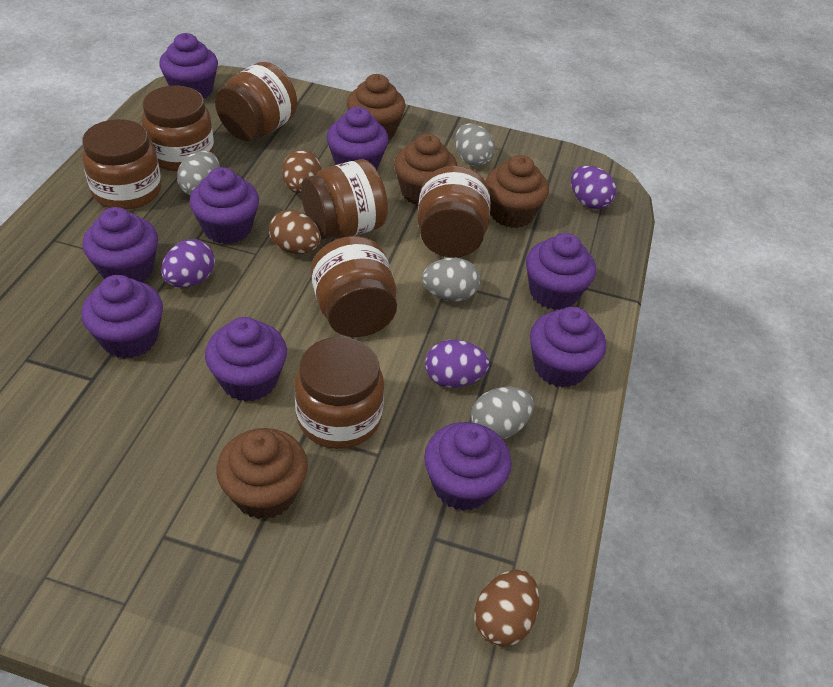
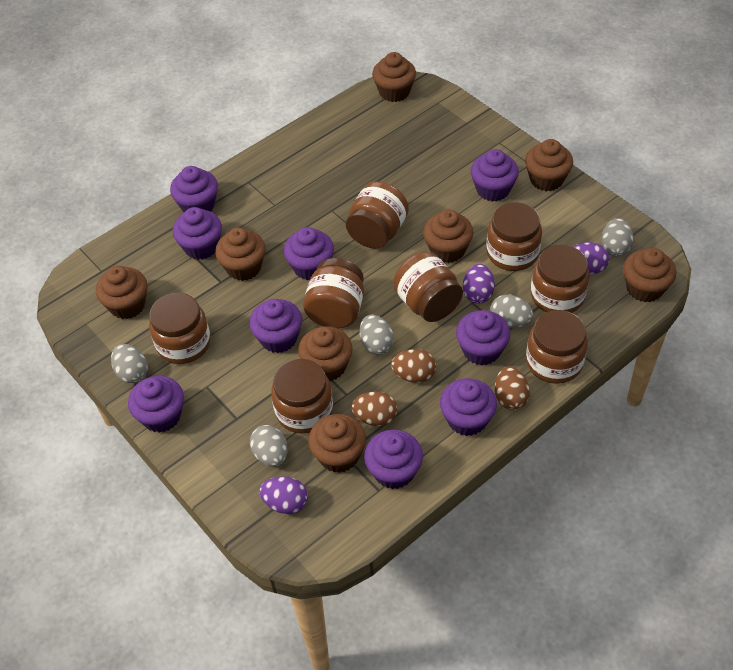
brown cupcake: [216,428,308,519] [347,74,406,141] [394,134,457,205] [486,155,549,228] = 4 -> [96,266,147,319] [215,228,265,281] [298,326,353,381] [308,414,366,473] [372,52,416,102] [423,210,474,263] [525,139,573,191] [623,248,676,302] = 8
brown jar: [82,119,162,210] [142,86,214,172] [215,62,297,141] [295,337,384,449] [301,159,388,240] [311,236,397,337] [417,166,490,258] = 7 -> [149,293,211,364] [271,359,333,434] [303,258,364,329] [346,181,409,249] [393,251,463,322] [486,202,542,271] [526,310,588,384] [531,245,590,313] = 8
grey egg: [177,150,220,196] [422,258,480,302] [455,123,495,167] [471,387,534,439] = 4 -> [111,344,148,383] [250,425,288,466] [360,314,394,355] [490,294,533,328] [602,218,633,256] = 5

